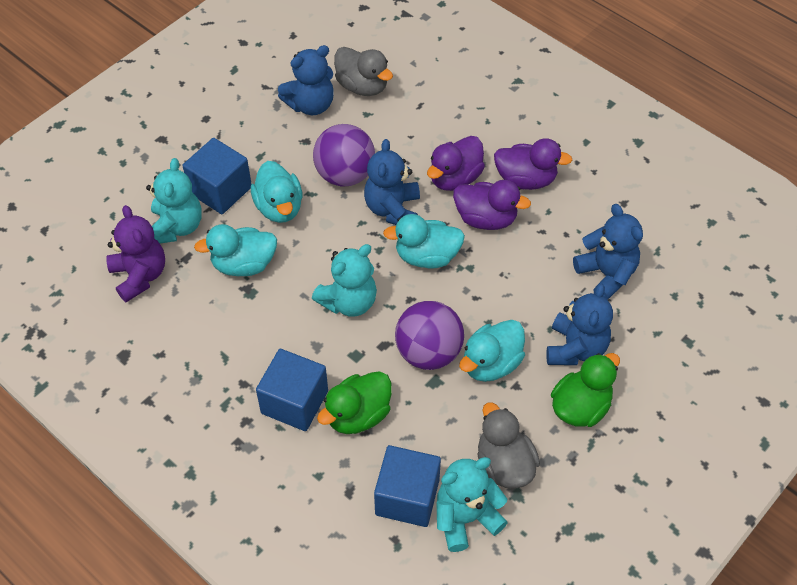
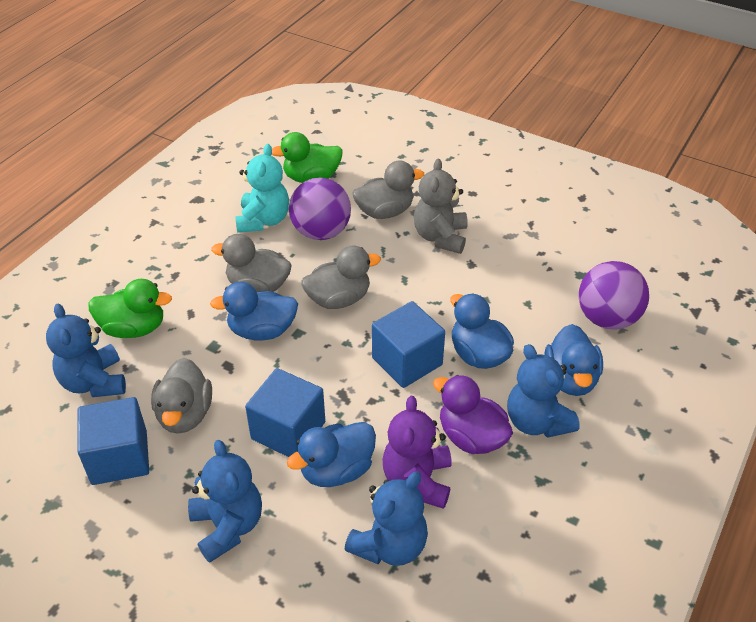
blue duck: none = 0 -> [210,282,298,340] [287,422,376,487] [450,293,514,369] [544,324,603,396] = 4
grey duck: [334,47,393,96] [477,402,540,489] = 2 -> [151,358,212,434] [211,234,292,292] [301,245,381,309] [352,160,424,219] = 4
grey teddy bear: none = 0 -> [414,159,468,254] = 1
purple duck: [427,136,485,191] [453,180,531,230] [494,138,572,190] = 3 -> [433,375,513,454] = 1
turquoise duck: [194,224,277,276] [251,161,303,223] [383,214,465,268] [459,320,525,382] = 4 -> none = 0
turquoise teddy bear: [146,158,202,243] [312,244,377,317] [437,457,508,552] = 3 -> [235,144,289,233] = 1

